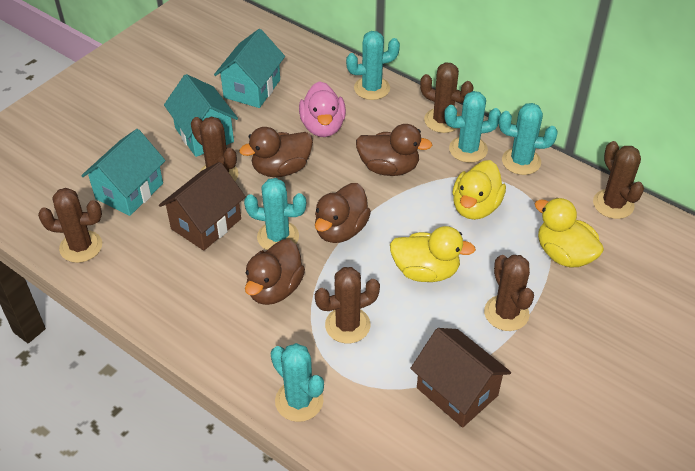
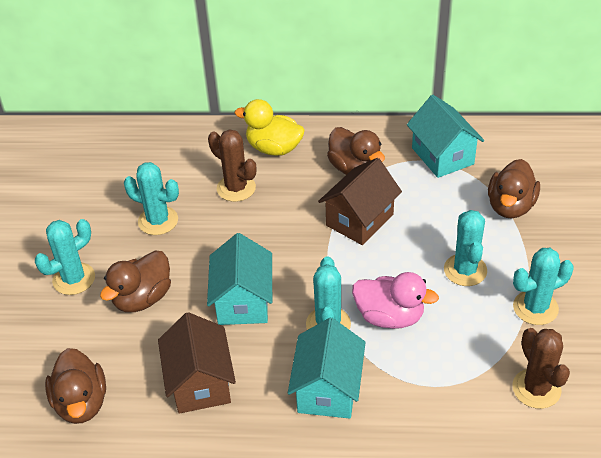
brown cactus: [38,188,102,263] [191,116,238,181] [315,267,380,343] [420,62,474,133] [484,255,534,331] [593,141,644,219] = 6 -> [208,129,256,202] [512,328,570,409] = 2
yellow duck: [390,226,476,282] [452,160,506,220] [535,198,604,267] = 3 -> [234,99,305,156] = 1

